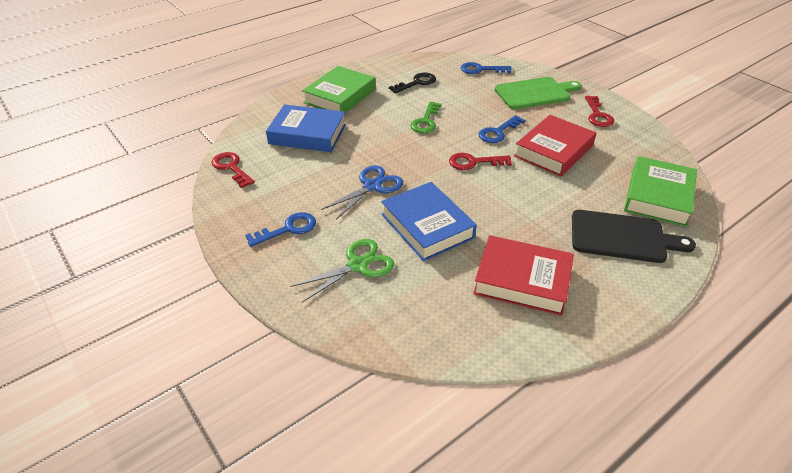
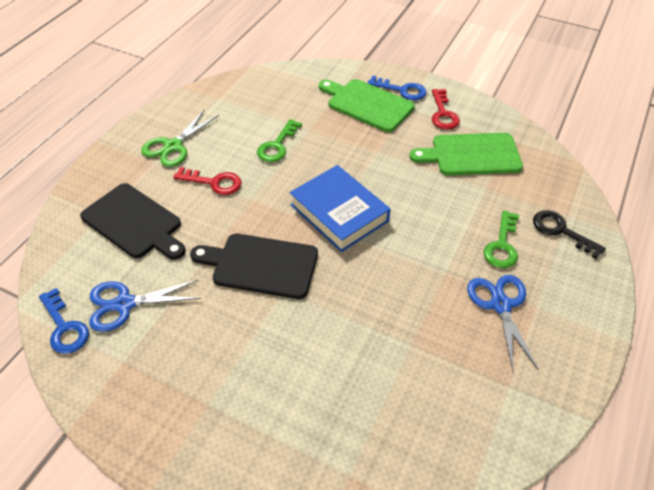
black cutting board: [572,210,696,263] = 1 -> [80,183,186,260] [190,234,318,299] = 2
blue book: [266,104,346,152] [381,182,477,261] = 2 -> [290,165,391,252] = 1
blue key: [245,212,316,247] [461,62,511,74] [479,115,525,143] = 3 -> [39,288,89,354] [368,76,427,100] = 2
blue scissors: [321,165,403,219] = 1 -> [89,280,201,332] [467,275,539,370] = 2
green book: [302,66,376,113] [624,156,697,227] = 2 -> none = 0
green cutting board: [494,77,582,110] = 1 -> [319,79,415,132] [410,133,523,175] = 2
green key: [411,102,441,133] = 1 -> [257,119,302,162] [484,211,519,268] = 2
red book: [473,235,574,316] [514,115,596,177] = 2 -> none = 0
red key: [211,152,255,188] [449,153,512,170] [585,96,614,127] = 3 -> [173,167,242,195] [432,89,460,130] = 2

